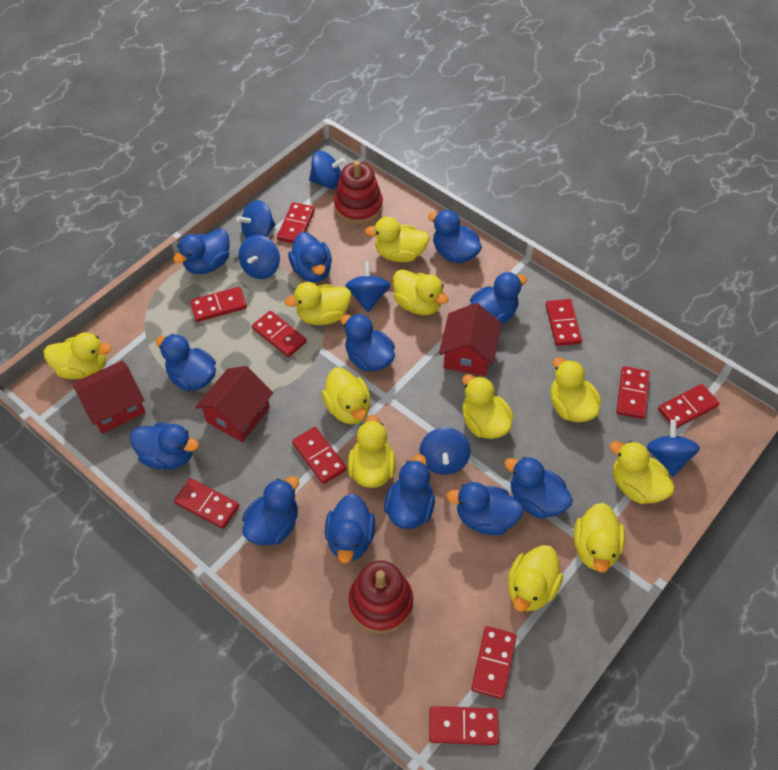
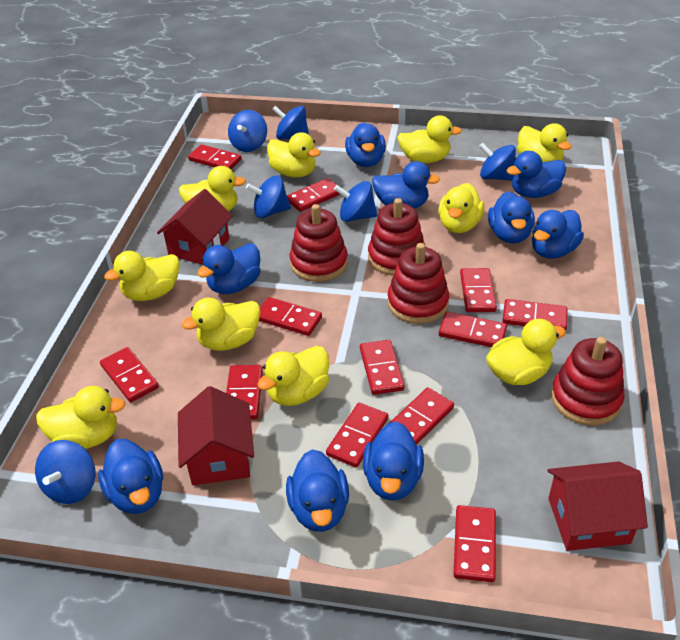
blue duck: [130,423,199,469] [156,334,216,391] [173,229,230,274] [242,476,299,546] [288,232,332,282] [325,494,375,564] [340,313,395,371] [384,454,435,529] [428,210,482,263] [446,482,524,535] [470,272,527,325] [504,456,573,519] = 12 -> [98,439,163,514] [197,243,261,294] [286,449,349,532] [345,122,386,167] [363,421,424,500] [372,161,440,209] [488,191,535,244] [506,151,566,198] [532,210,584,259] = 9
red domino: [174,478,239,529] [190,287,247,322] [252,311,307,357] [277,202,315,243] [292,427,347,484] [429,706,499,745] [471,626,517,699] [546,299,582,346] [617,366,650,419] [658,384,720,429] = 10 -> [100,347,159,402] [188,144,242,169] [226,365,263,419] [259,297,322,336] [287,178,340,212] [326,403,388,468] [360,340,405,395] [390,387,454,445] [439,312,507,347] [453,505,496,582] [460,268,497,312] [502,299,568,331] = 12
red stacking toy: [334,161,383,224] [349,561,413,634] = 2 -> [290,204,348,282] [368,198,426,275] [387,243,449,324] [551,337,625,426] = 4
yellow duck: [43,332,111,379] [285,282,351,325] [322,367,371,424] [348,415,396,488] [365,217,430,262] [393,269,449,315] [462,374,514,439] [508,545,563,612] [551,357,601,422] [574,503,625,573] [610,441,675,504] = 11 -> [36,386,126,449] [104,251,180,301] [179,166,246,212] [182,298,260,351] [257,346,329,406] [267,132,321,177] [397,115,462,163] [438,183,485,233] [486,319,566,385] [517,123,571,162] = 10

